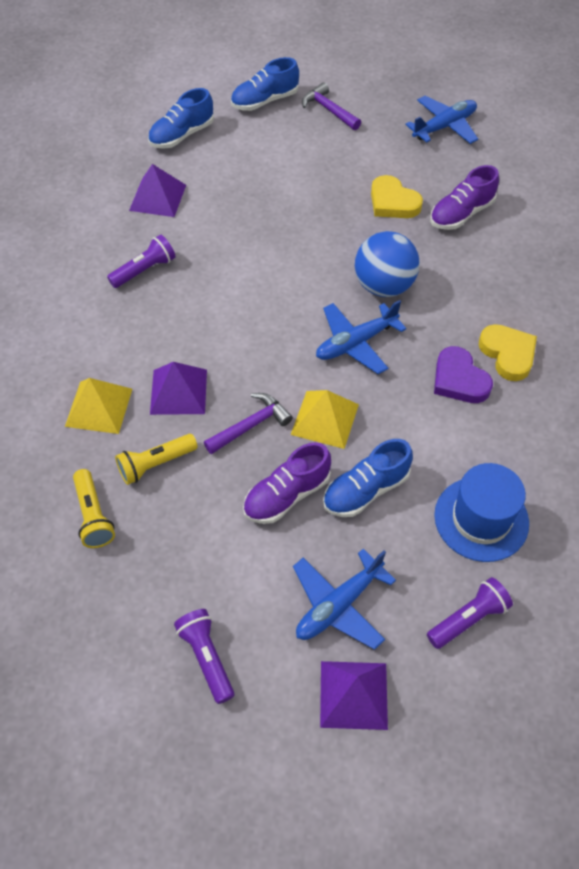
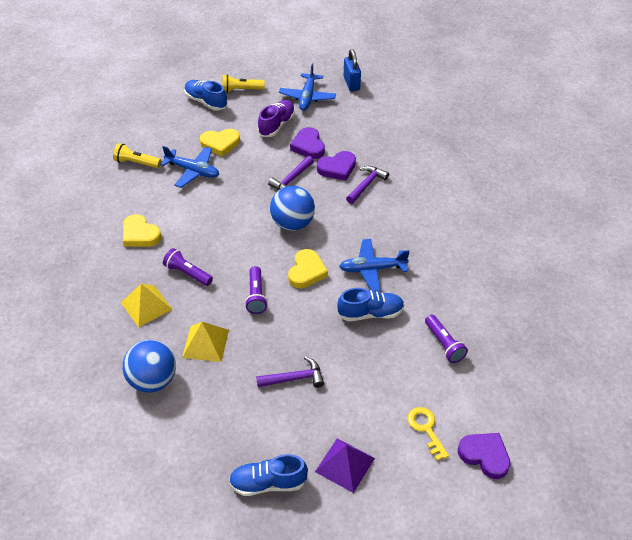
blue ball: [355,231,420,297] = 1 -> [123,340,176,393] [270,186,315,231] = 2
blue hat: [434,463,529,562] = 1 -> none = 0
blue padlock: none = 0 -> [344,49,361,91] = 1
purple hammer: [204,393,293,454] [302,82,361,130] = 2 -> [256,356,324,388] [268,156,314,190] [346,166,389,204] = 3
purple heart: [434,346,493,403] = 1 -> [290,127,325,159] [317,151,356,181] [458,433,511,479] = 3
purple pyramid: [129,164,186,217] [150,362,207,415] [320,661,388,730] = 3 -> [315,438,375,493] = 1
purple shoe: [243,442,331,524] [430,165,499,230] = 2 -> [258,100,295,137] = 1
yellow heart: [371,175,423,218] [479,324,537,381] = 2 -> [123,214,162,247] [200,129,240,157] [288,249,328,288] = 3
yellow key: none = 0 -> [407,407,449,461] = 1

